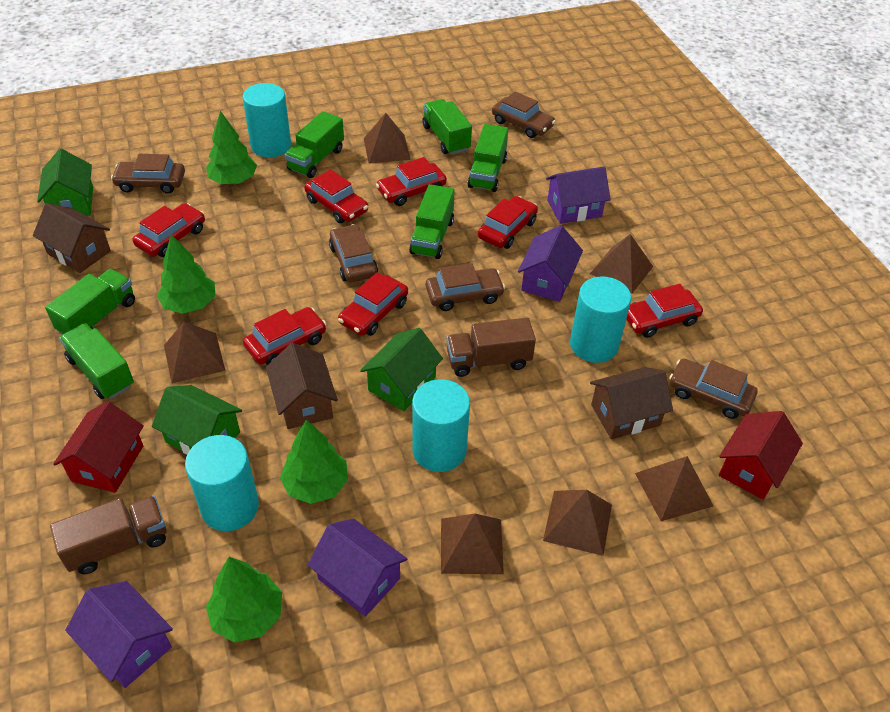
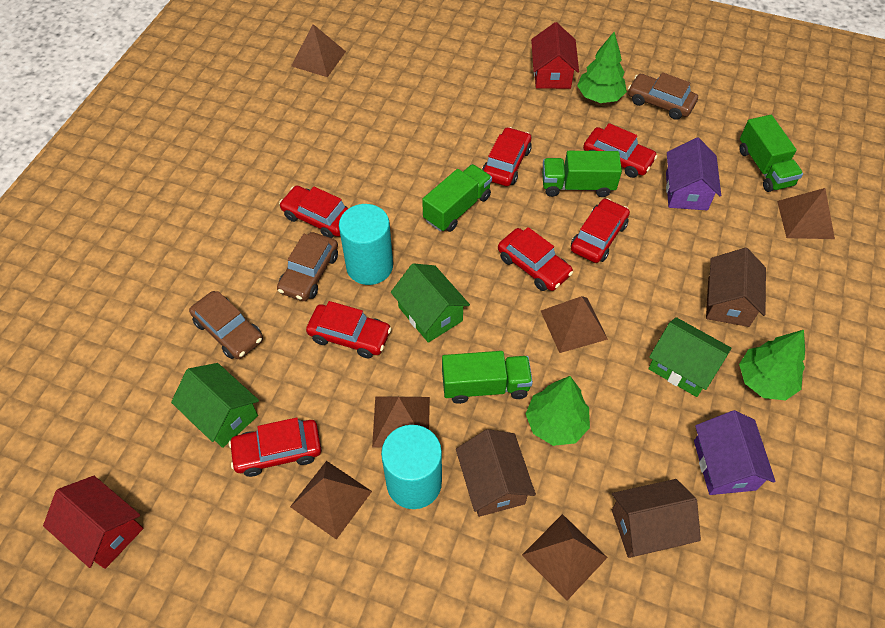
brown car: [111,154,185,194] [329,224,378,282] [426,263,505,311] [492,91,556,138] [669,359,758,419] = 5 -> [189,291,263,359] [277,232,338,301] [628,72,698,120] = 3
brown truck: [50,496,167,574] [446,318,536,377] = 2 -> none = 0
green tree: [157,234,215,314] [206,111,257,184] [206,557,282,642] [280,420,348,504] = 4 -> [526,376,590,446] [577,32,627,103] [739,330,805,400] = 3
green truck: [45,269,135,335] [59,323,134,399] [285,111,344,178] [409,184,455,259] [422,99,472,155] [468,124,508,192] = 6 -> [422,164,492,232] [442,351,533,404] [542,151,622,197] [739,115,803,192] = 4
purple house: [65,581,173,688] [307,518,407,617] [518,225,583,302] [546,167,611,224] = 4 -> [666,138,721,210] [694,410,775,495] = 2
turquoise cylinder: [185,435,259,531] [243,83,291,157] [412,379,470,472] [570,277,631,363] = 4 -> [339,204,393,285] [381,425,442,509] = 2

